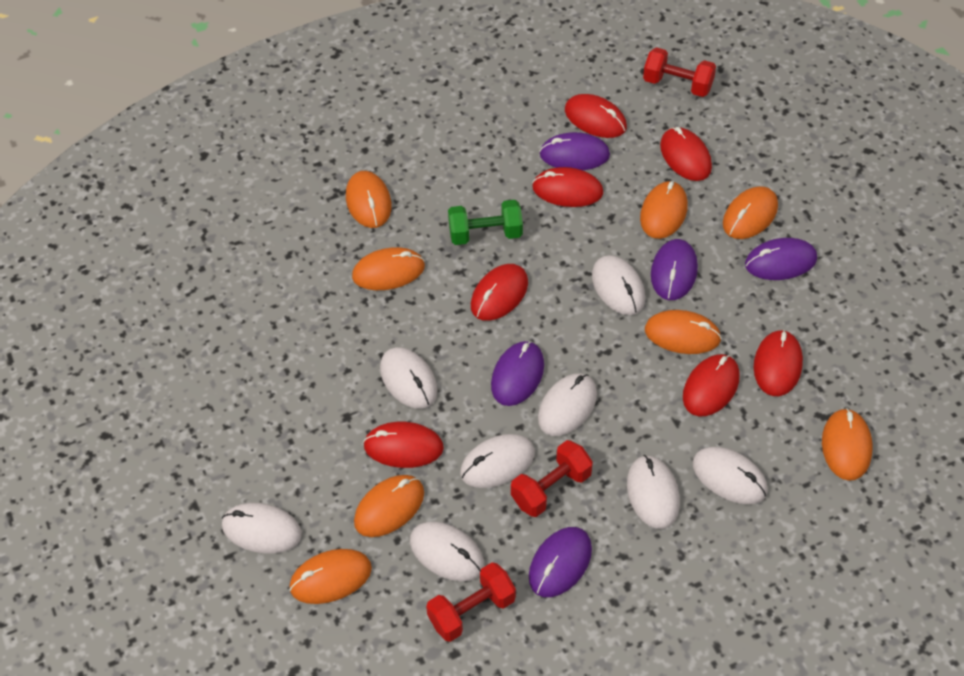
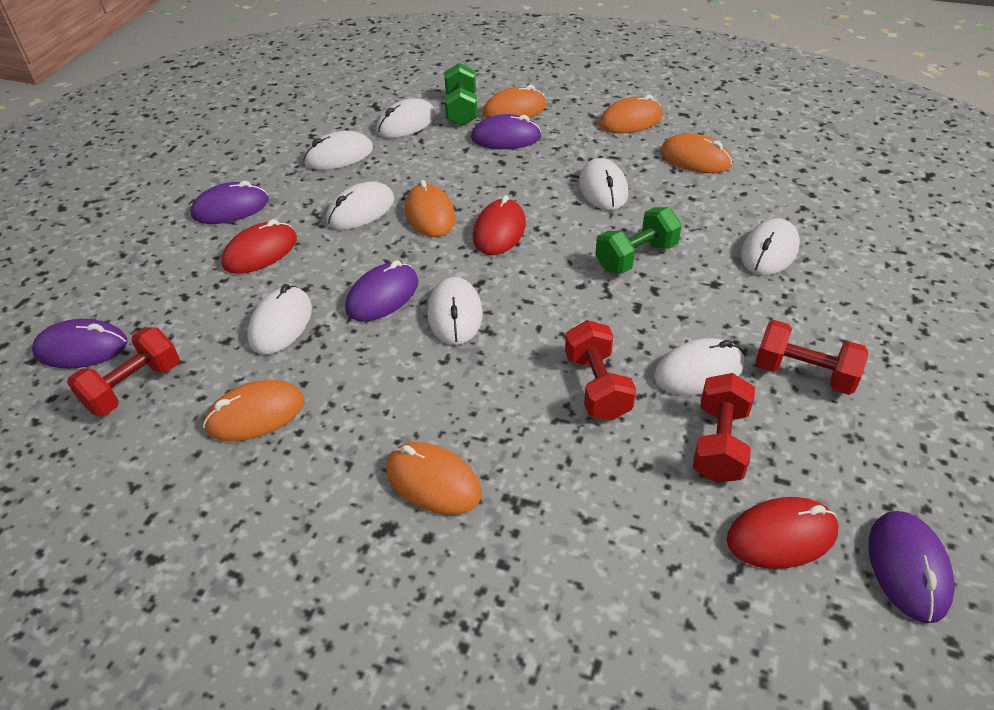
green dumbbell: [448,200,523,245] = 1 -> [444,63,478,126] [595,207,682,274] = 2
orange mouse: [289,549,372,604] [346,171,392,228] [352,247,425,290] [354,475,424,537] [640,181,688,239] [645,310,722,354] [723,186,778,239] [822,408,873,481] = 8 -> [203,380,304,441] [386,442,481,515] [405,180,455,237] [483,85,546,118] [599,95,663,133] [660,133,732,173] = 6
red dumbbell: [426,562,516,642] [511,440,593,517] [643,47,716,97] = 3 -> [67,327,180,416] [565,320,636,421] [693,373,755,483] [755,320,868,395] = 4
red mouse: [363,422,444,468] [471,264,528,321] [532,167,603,207] [565,94,627,138] [660,127,712,181] [683,354,740,416] [754,330,803,396] = 7 -> [221,219,297,274] [473,195,526,255] [727,497,839,569] = 3

